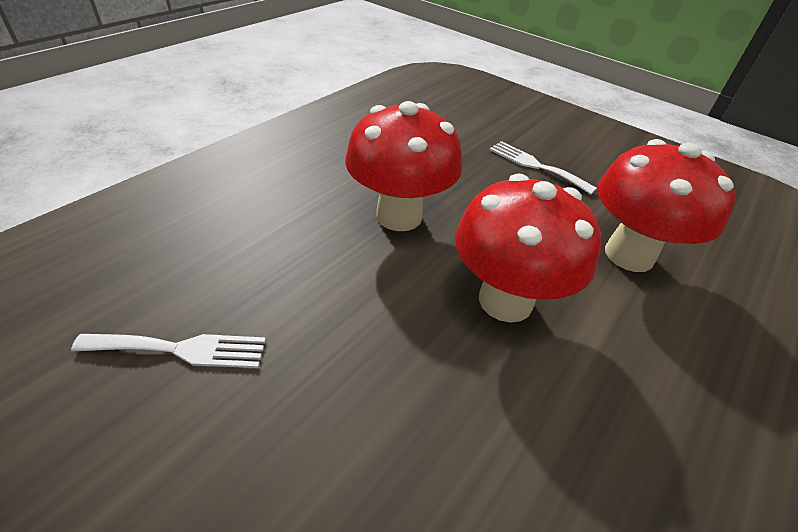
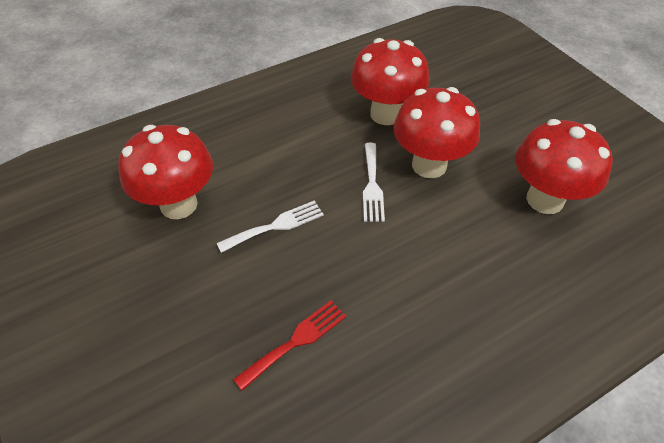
red fork: none = 0 -> [233,301,346,391] = 1
red mushroom: [345,101,462,231] [455,173,601,323] [597,139,735,272] = 3 -> [118,125,213,219] [351,38,430,125] [394,87,480,178] [516,119,613,214] = 4

